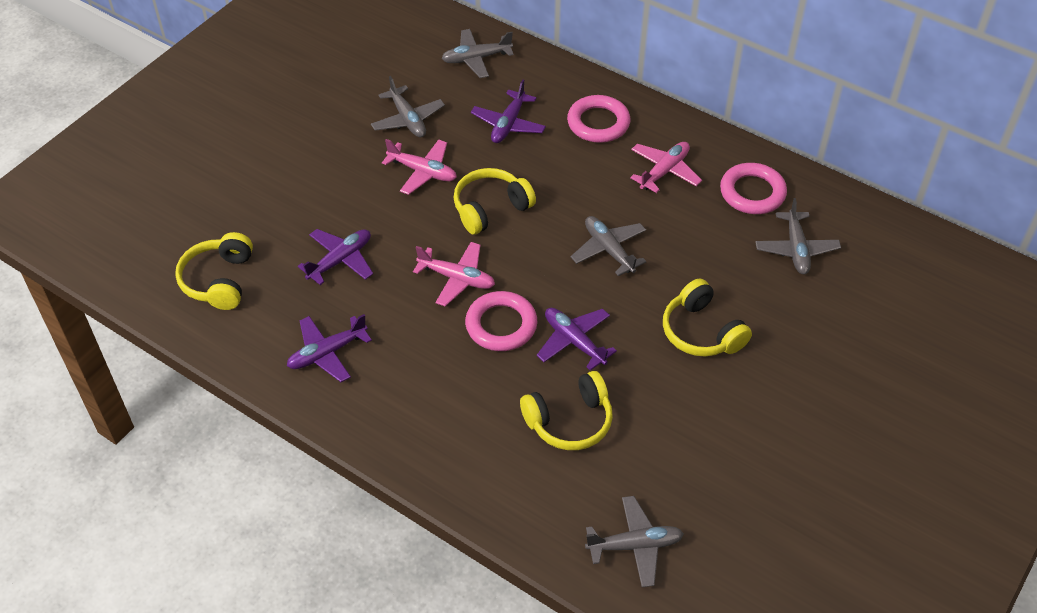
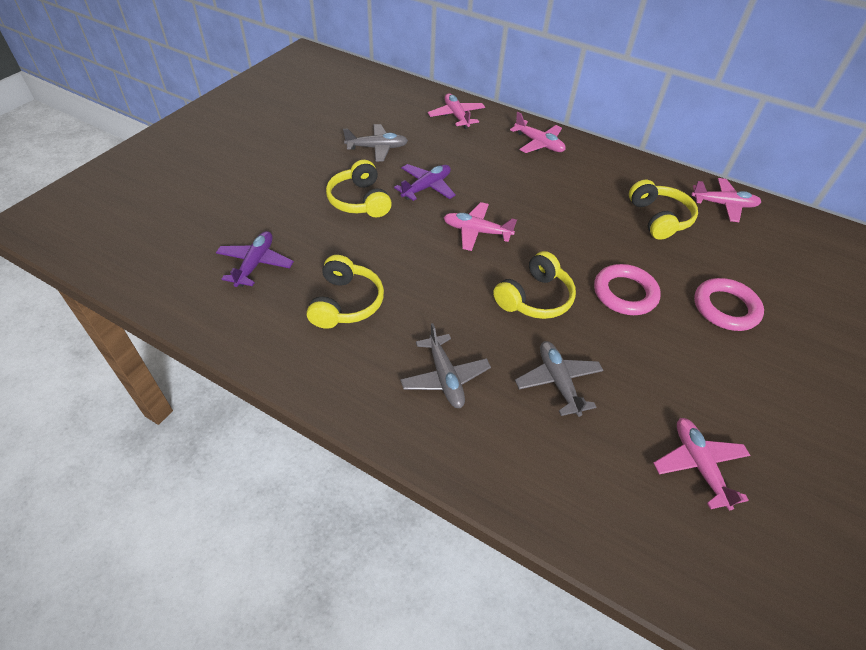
grey plane: [371,76,445,137] [441,29,514,78] [571,216,646,276] [585,496,684,587] [755,198,841,274] = 5 -> [343,124,408,162] [400,323,491,408] [515,341,604,417] = 3
pink plane: [382,139,457,195] [413,242,495,306] [630,142,702,193] = 3 -> [428,93,485,129] [443,202,517,251] [510,112,566,153] [654,418,750,511] [691,178,761,222] = 5
pink ring: [465,291,537,351] [567,95,630,143] [720,163,787,214] = 3 -> [594,264,661,315] [694,278,764,331] = 2
purple plane: [287,314,372,382] [298,229,373,285] [471,80,546,143] [537,308,617,371] = 4 -> [216,231,294,287] [394,164,456,201] = 2

